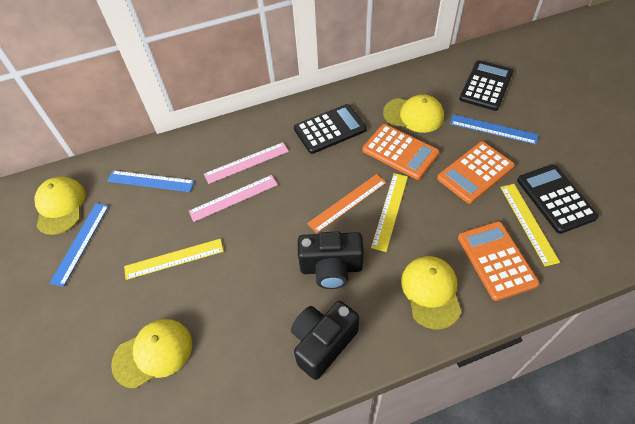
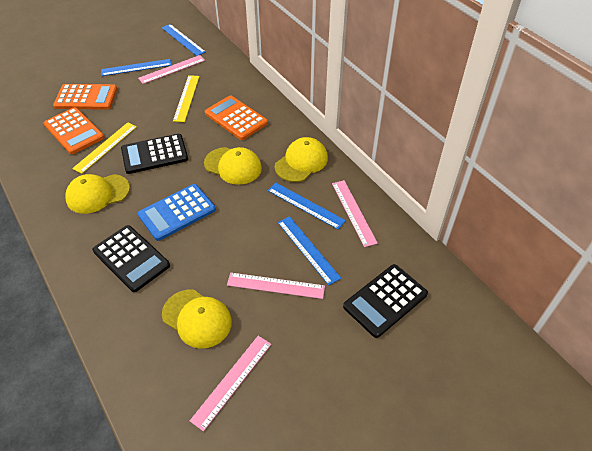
black camera: [291,301,359,380] [298,232,364,289] = 2 -> none = 0
blue calculator: none = 0 -> [138,184,216,241] = 1
blue ruler: [50,203,109,287] [107,170,194,192] [450,115,539,145] = 3 -> [101,59,171,76] [162,24,206,56] [267,182,346,229] [278,216,341,285] = 4
orange ruler: [307,174,387,233] = 1 -> none = 0
pink ruler: [189,175,278,222] [204,142,289,184] = 2 -> [138,55,205,84] [190,336,271,432] [227,273,325,299] [332,180,378,247] = 4
yellow ruler: [124,239,224,280] [371,173,408,252] [500,184,560,266] = 3 -> [72,122,137,174] [173,75,200,122] = 2

